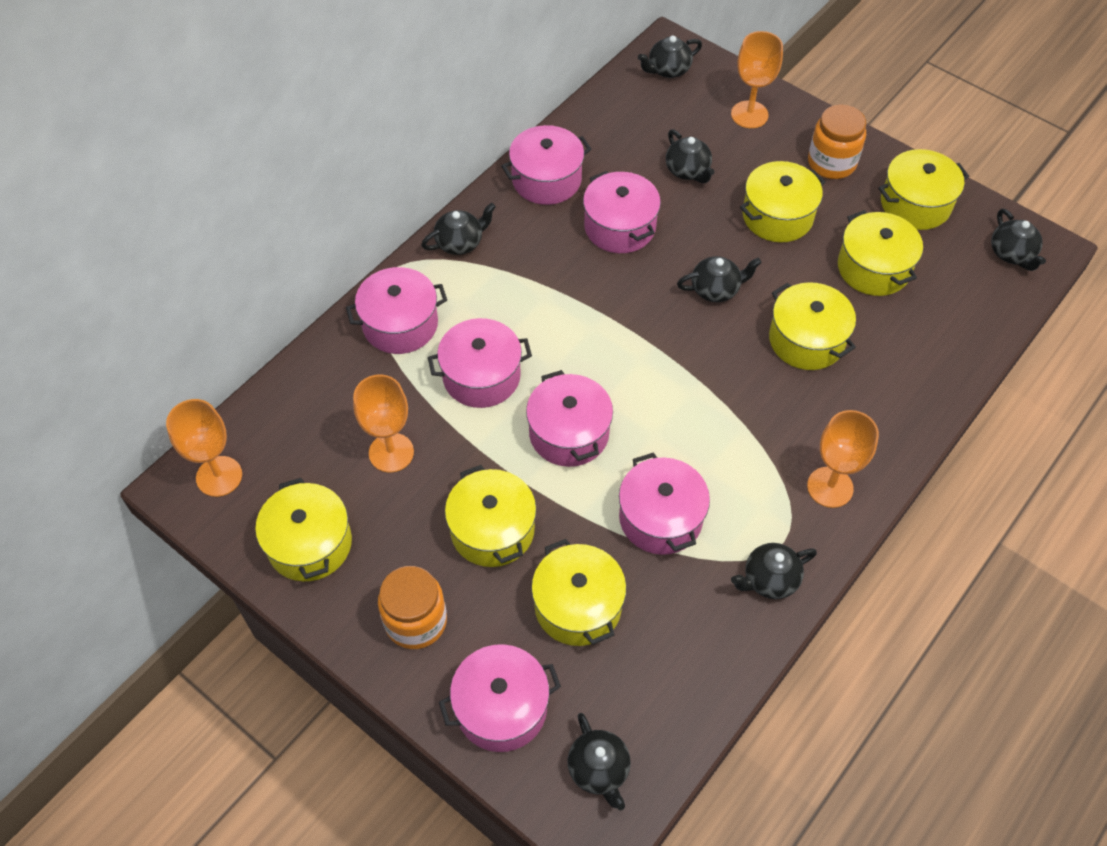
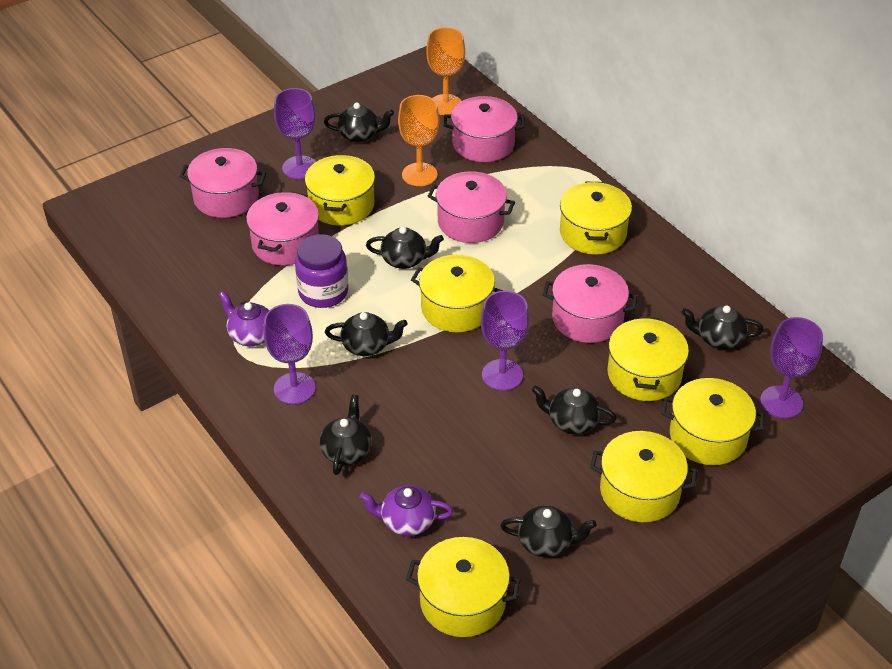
orange goblet: [166,399,242,497] [353,375,414,472] [731,31,783,128] [807,410,879,508] = 4 -> [398,95,439,186] [426,27,465,115] = 2
orange jar: [378,566,447,649] [808,104,866,179] = 2 -> none = 0
pink pot: [346,267,447,354] [428,318,532,408] [439,644,561,752] [501,125,592,205] [526,370,613,467] [583,171,661,253] [619,452,710,555] = 7 -> [179,148,266,218] [246,192,319,265] [427,171,515,243] [443,96,525,162] [543,264,638,343] = 5
purple goblet: none = 0 -> [263,304,316,405] [274,88,316,179] [481,291,529,391] [760,317,823,418] = 4
purple jar: none = 0 -> [295,234,348,308] = 1
purple teapot: none = 0 -> [219,291,269,346] [359,485,453,536] = 2

